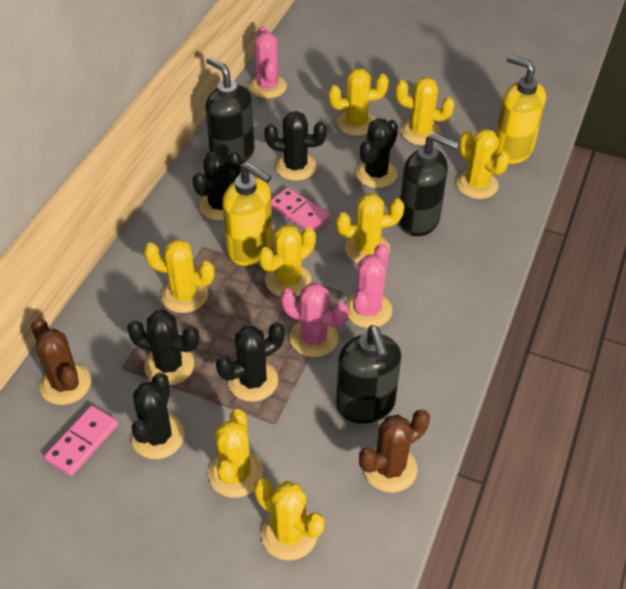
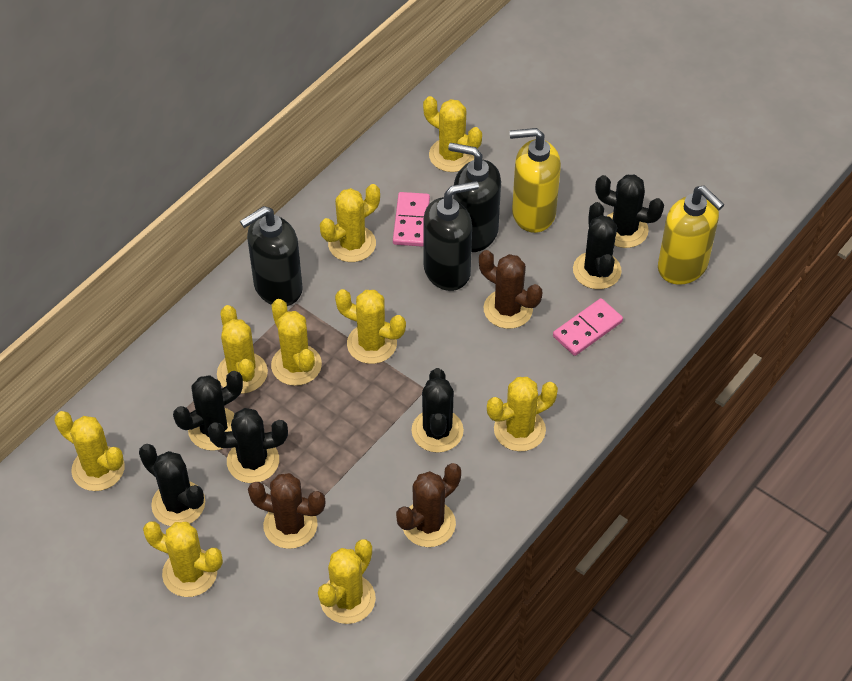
brown cactus: [31,318,91,405] [359,409,430,493] = 2 -> [248,473,325,549] [396,463,461,547] [479,250,542,329] = 3
pink cactus: [249,26,287,98] [281,283,349,357] [346,243,392,328] = 3 -> none = 0
yellow cactus: [144,239,215,313] [208,409,263,498] [254,478,324,560] [258,224,316,297] [328,68,389,136] [336,193,404,263] [395,77,455,145] [456,129,510,199] = 8 -> [55,411,125,491] [143,522,223,597] [217,305,268,394] [271,299,322,386] [318,539,376,624] [320,184,380,262] [335,289,406,364] [423,96,482,172] [487,377,558,451] = 9

